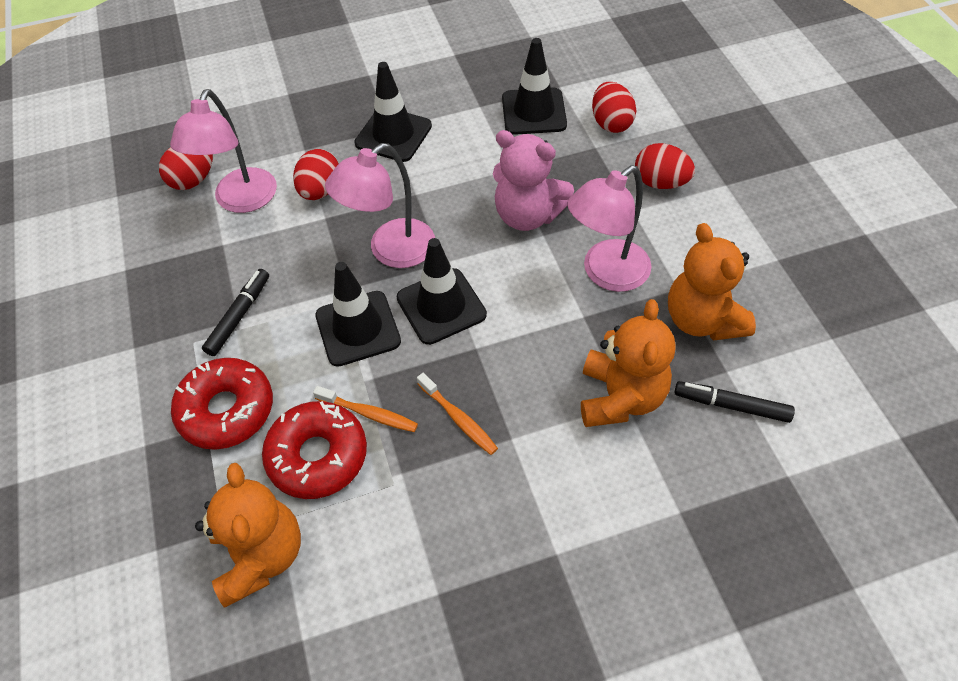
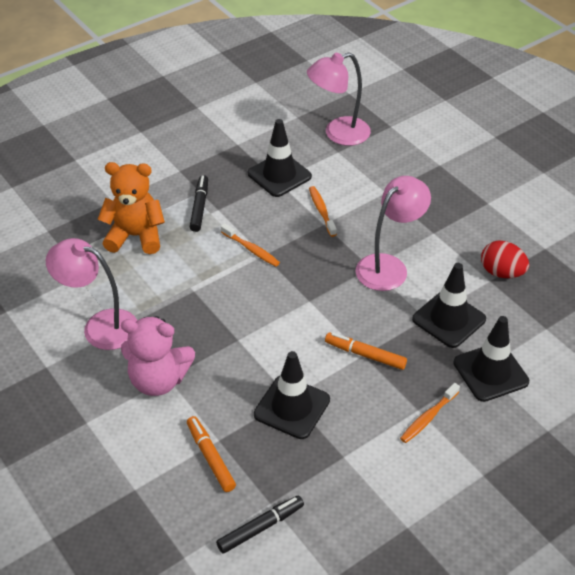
orange marker: none = 0 -> [187,416,236,492] [325,332,407,370] = 2
orange teddy bear: [195,463,301,608] [581,299,676,427] [668,223,756,341] = 3 -> [98,162,165,254] = 1
orange toothbrush: [313,386,418,432] [417,373,498,455] = 2 -> [221,223,280,266] [309,186,337,237] [400,383,460,443] = 3
red donut: [171,358,273,450] [262,401,367,499] = 2 -> none = 0
red egg: [159,147,213,190] [293,149,339,200] [592,82,636,133] [635,143,695,189] = 4 -> [481,241,529,278] = 1

